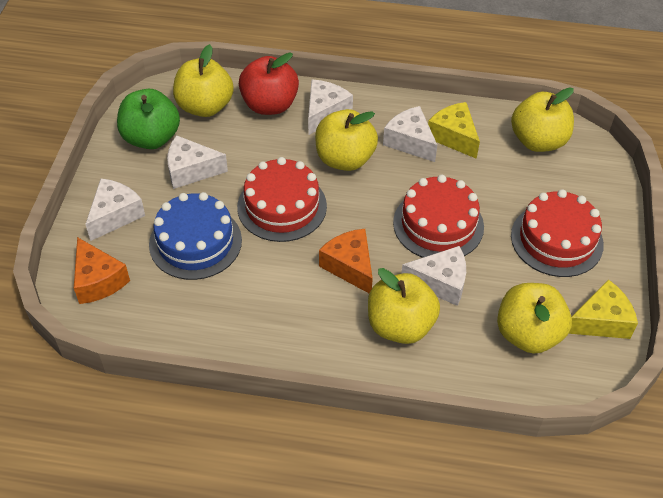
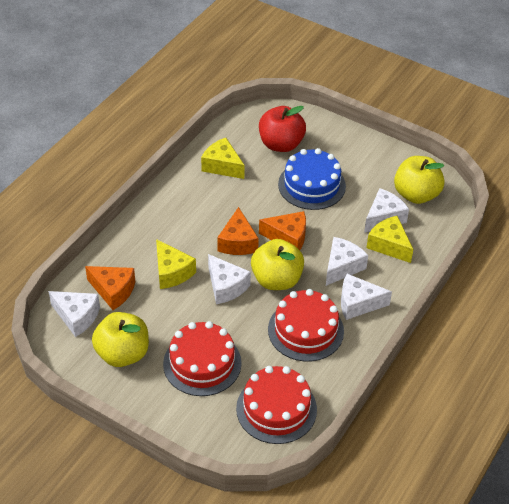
green apple: [117,89,180,149] = 1 -> none = 0
orange cheese: [74,237,130,304] [319,229,373,293] = 2 -> [85,266,135,310] [217,207,259,255] [259,211,306,250] = 3
yellow apple: [173,44,234,117] [315,109,378,171] [368,268,440,344] [497,283,572,354] [511,87,574,152] = 5 -> [92,312,149,367] [251,239,304,290] [394,156,444,204] = 3
yellow cheese: [428,102,480,159] [568,279,638,339] = 2 -> [156,239,196,289] [201,138,245,179] [367,216,413,263] = 3

